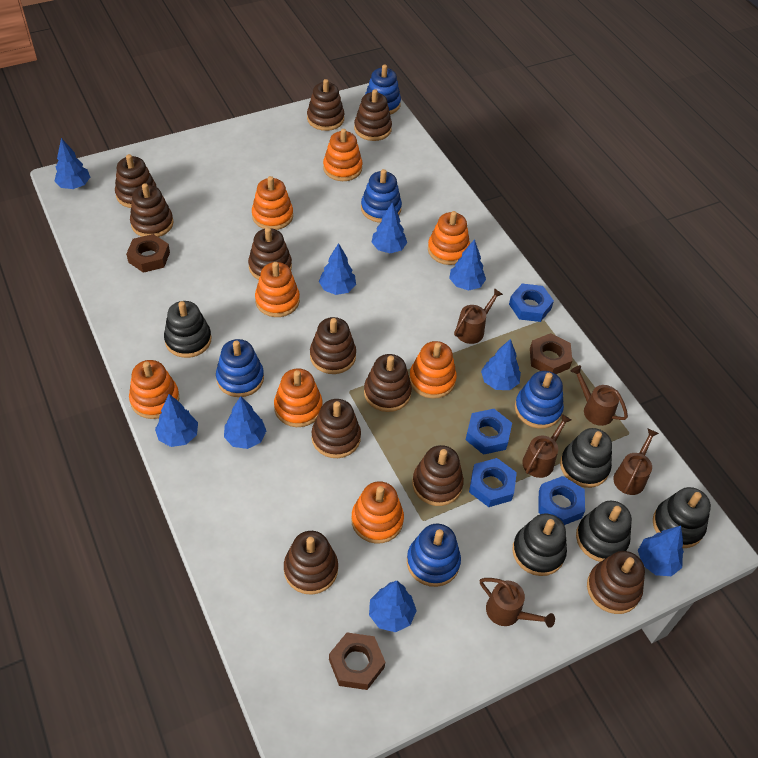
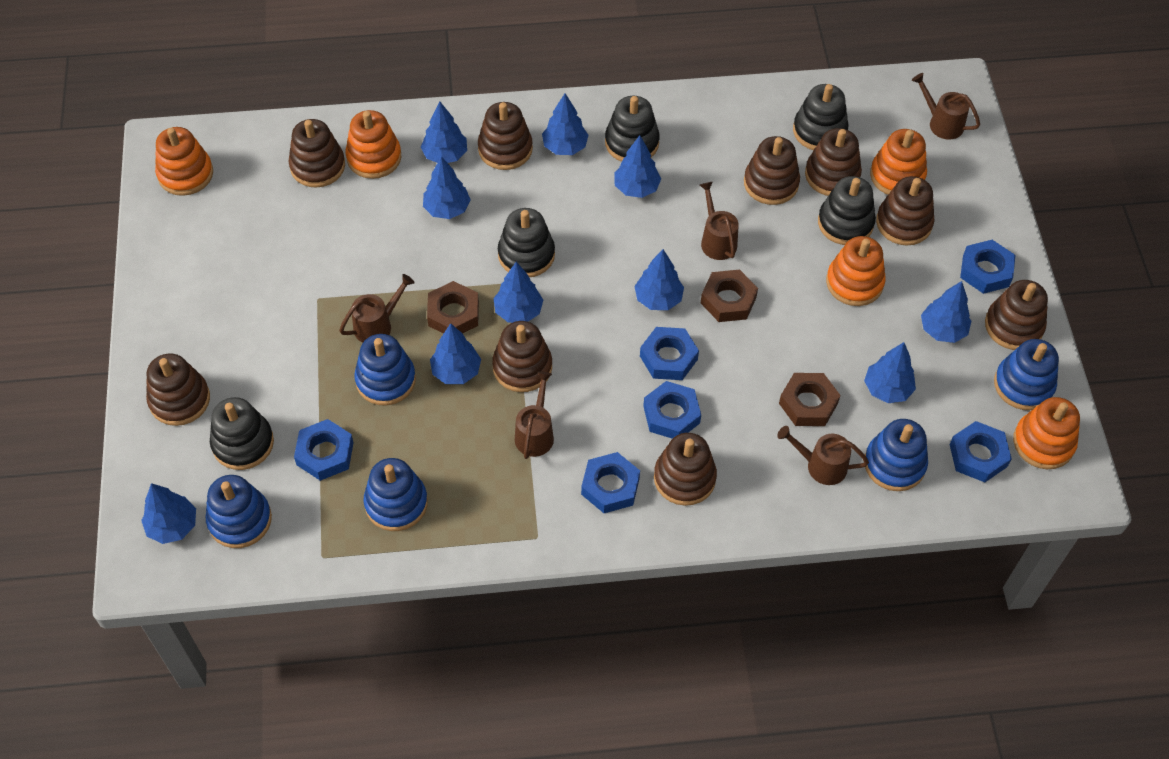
blue nut: [465,409,512,455] [469,458,517,507] [509,284,554,322] [538,476,585,525] = 4 -> [294,419,354,481] [581,452,640,513] [640,327,699,380] [643,381,701,439] [949,421,1012,482] [960,240,1016,294] = 6
blue tree: [54,138,90,189] [155,394,198,447] [224,396,266,449] [319,243,356,295] [369,581,417,632] [372,202,407,253] [449,239,486,290] [481,339,521,390] [638,526,684,576] = 9 -> [141,483,196,544] [421,101,467,163] [423,156,471,219] [430,323,481,384] [493,262,543,323] [542,93,588,155] [614,135,661,198] [634,249,684,310] [864,342,916,403] [921,281,971,343] = 10
brown stacking toy: [115,154,156,208] [130,183,174,237] [248,227,292,280] [284,531,338,595] [307,79,344,131] [310,317,356,374] [311,399,361,458] [354,89,392,141] [364,354,412,412] [412,445,464,506] [587,551,645,614] = 11 -> [146,354,210,426] [289,119,345,188] [478,102,533,170] [492,321,552,392] [654,433,717,506] [744,136,800,205] [805,128,862,196] [876,176,935,246] [985,280,1048,350] = 9
orange stacking toy: [129,360,179,419] [252,176,293,230] [255,262,300,317] [274,368,322,427] [323,129,362,181] [351,481,404,544] [409,341,457,399] [428,211,470,265] = 8 -> [155,127,213,196] [345,110,401,179] [826,236,886,306] [870,129,927,195] [1013,397,1080,469] = 5

